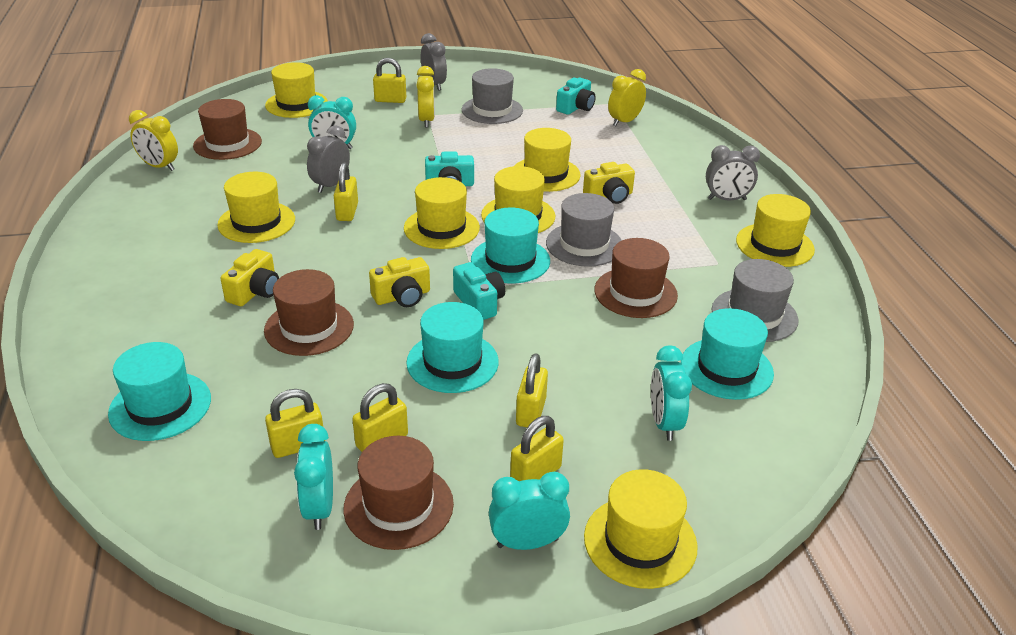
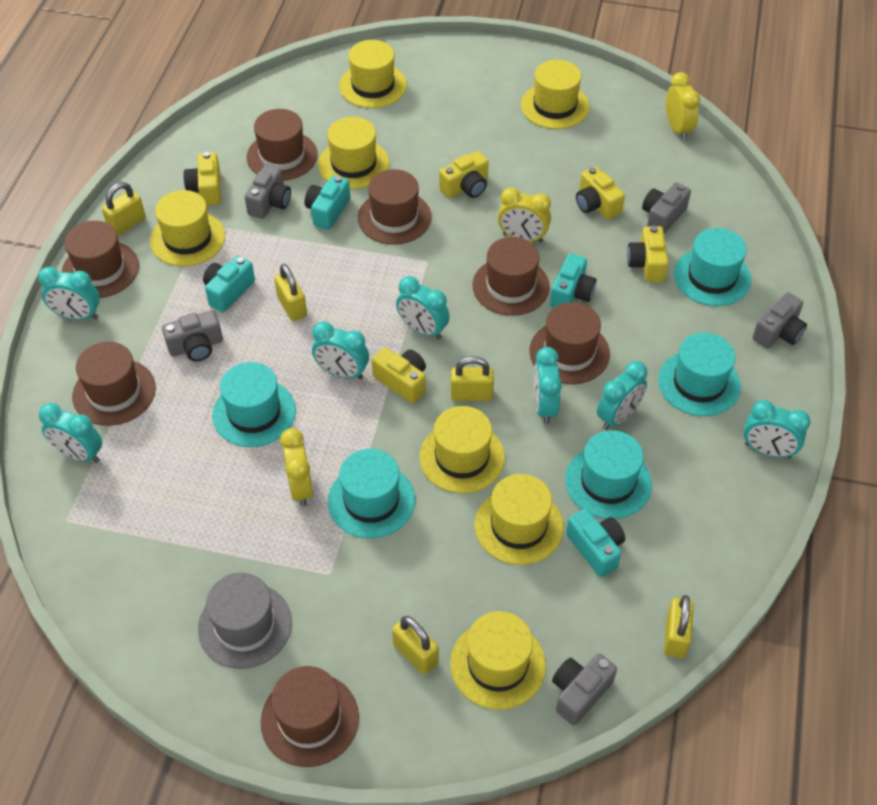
brown hat: [193,99,262,160] [264,269,354,356] [343,436,454,550] [594,238,678,318] = 4 -> [62,221,139,298] [72,342,156,426] [247,109,318,181] [261,666,359,767] [358,169,432,245] [472,237,550,316] [529,302,610,384] = 7
grey camera: none = 0 -> [162,310,223,361] [245,164,291,219] [552,654,617,725] [642,182,691,234] [752,292,807,349] = 5
grey clock: [307,125,350,193] [421,33,447,91] [706,145,760,201] = 3 -> none = 0
grey hat: [462,68,523,124] [546,193,622,267] [712,259,799,342] = 3 -> [198,573,292,669] = 1
turquoise camera: [425,151,474,186] [453,262,505,320] [556,78,596,115] = 3 -> [203,255,255,312] [304,175,350,230] [550,253,596,308] [566,509,625,577] = 4
turquoise clock: [294,424,333,530] [308,95,356,149] [489,472,570,550] [651,345,692,441] = 4 -> [38,267,100,320] [39,403,102,463] [312,321,369,380] [396,276,450,340] [533,347,562,424] [597,361,648,430] [743,400,810,458] = 7
turquoise hat: [108,342,211,441] [406,302,499,393] [471,208,550,284] [681,308,774,400] = 4 -> [212,362,296,447] [328,449,415,538] [565,430,652,519] [658,333,741,416] [674,228,751,306] = 5
yellow camera: [220,249,279,306] [369,257,430,307] [583,162,635,204] = 3 -> [183,152,221,206] [372,347,426,403] [439,151,489,198] [576,166,625,220] [627,226,669,282] = 5
yellow padlock: [265,389,325,458] [334,162,358,221] [352,383,408,452] [373,58,406,103] [510,416,564,481] [516,353,548,427] = 6 -> [102,182,146,236] [274,264,307,321] [392,616,439,675] [451,356,494,401] [664,595,694,658] = 5

